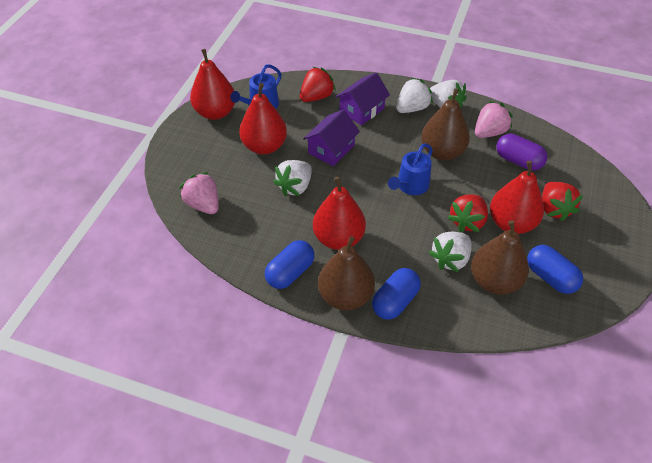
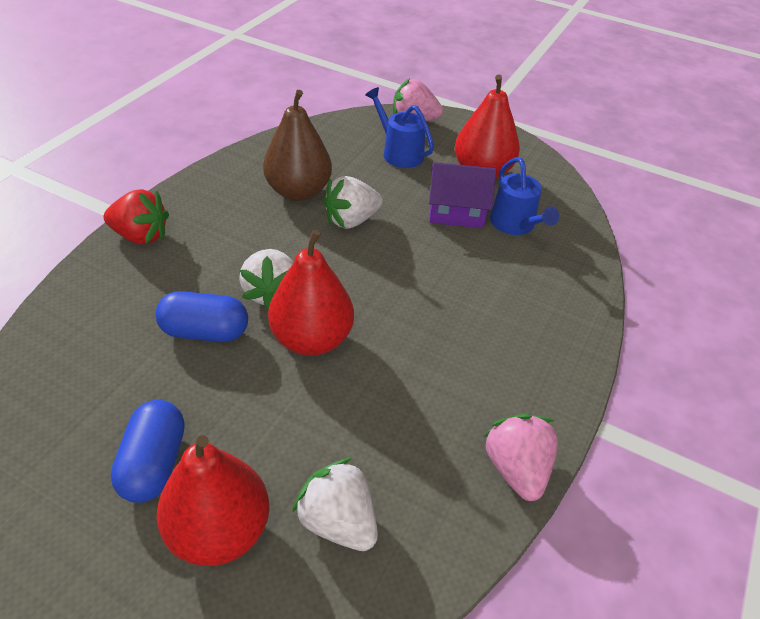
blue capsule: [265,240,315,289] [372,268,421,320] [527,245,583,294] = 3 -> [111,400,184,503] [155,291,248,342] = 2
brown pear: [318,236,375,310] [421,89,470,161] [471,220,529,295] = 3 -> [263,90,332,201] = 1
purple capsule: [496,134,547,171] = 1 -> none = 0
purple house: [303,109,360,166] [336,72,390,125] = 2 -> [429,162,496,228] = 1
red pear: [190,49,235,120] [239,83,287,155] [313,176,366,250] [490,161,544,234] = 4 -> [156,435,269,566] [268,230,354,356] [455,74,520,179] = 3
red strawberry: [300,67,336,102] [447,195,488,232] [542,182,583,222] = 3 -> [103,189,169,245] = 1
white strawberry: [273,160,312,197] [396,77,433,113] [429,232,471,272] [430,80,467,109] = 4 -> [239,249,293,310] [292,458,378,551] [323,176,383,229] = 3

